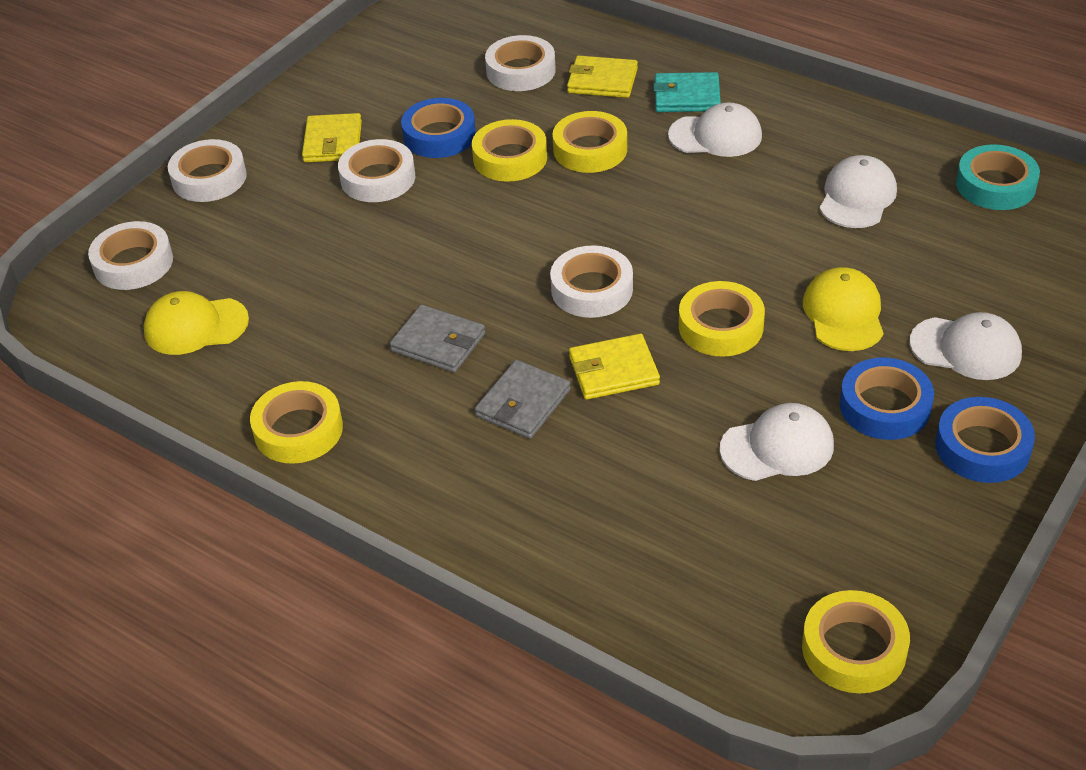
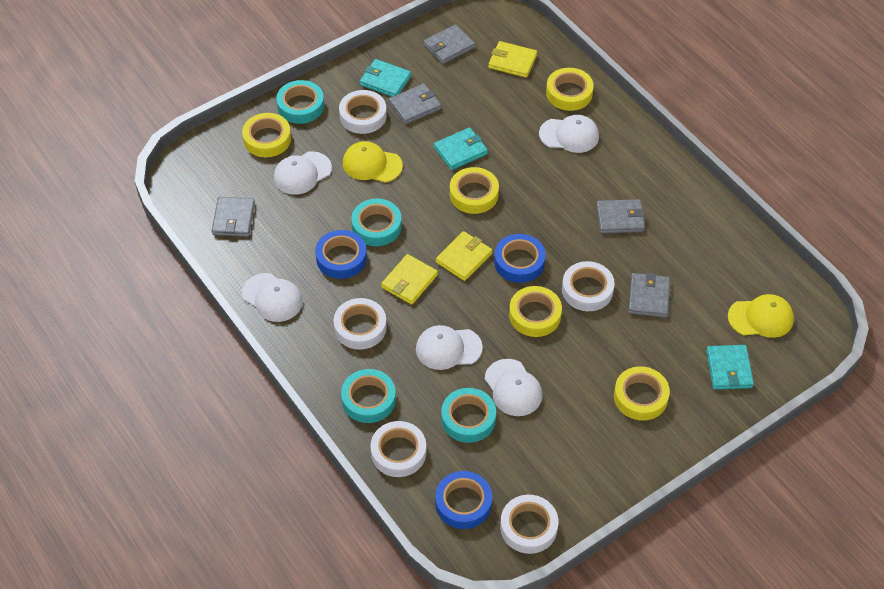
grey wallet: [390,305,485,373] [475,360,571,439] = 2 -> [212,197,255,237] [389,83,441,124] [423,24,475,64] [596,199,645,233] [628,272,670,318] = 5
turquoise tape: [956,144,1040,210] = 1 -> [276,80,324,124] [341,369,396,423] [351,199,402,246] [441,388,496,443] = 4
turquoise wallet: [653,72,721,112] = 1 -> [360,59,411,97] [434,127,488,170] [706,345,754,390] = 3
white cap: [668,103,762,157] [720,403,834,481] [820,155,897,228] [910,312,1022,380] = 4 -> [242,273,303,322] [274,151,332,195] [416,325,483,370] [485,359,542,416] [539,115,599,153] = 5

